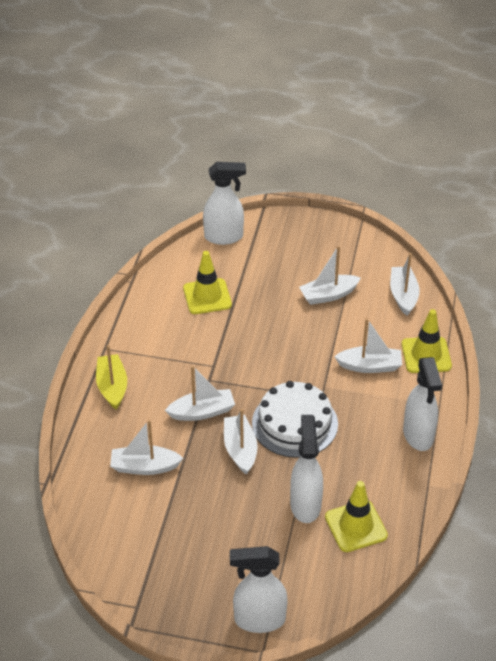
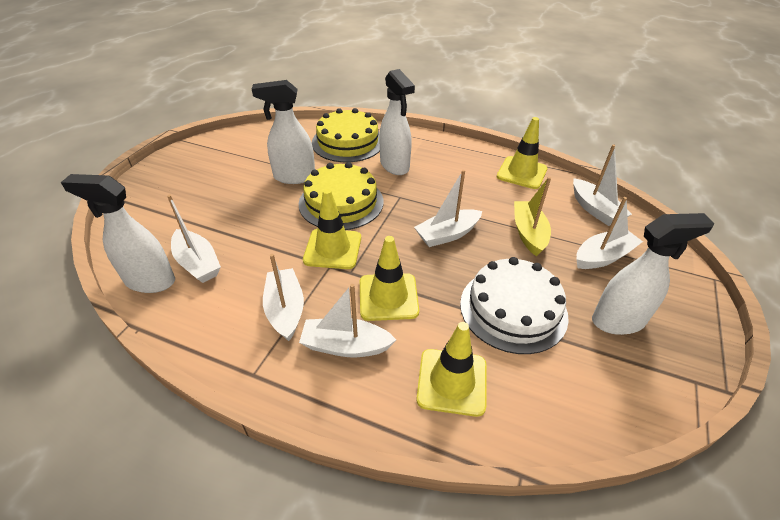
yellow cake: none = 0 -> [299,162,384,230] [312,108,380,162] = 2
yellow traffic cone: [183,251,232,314] [325,481,388,552] [402,309,452,373] = 3 -> [303,189,361,269] [360,236,419,321] [416,322,486,417] [497,117,548,189] = 4

